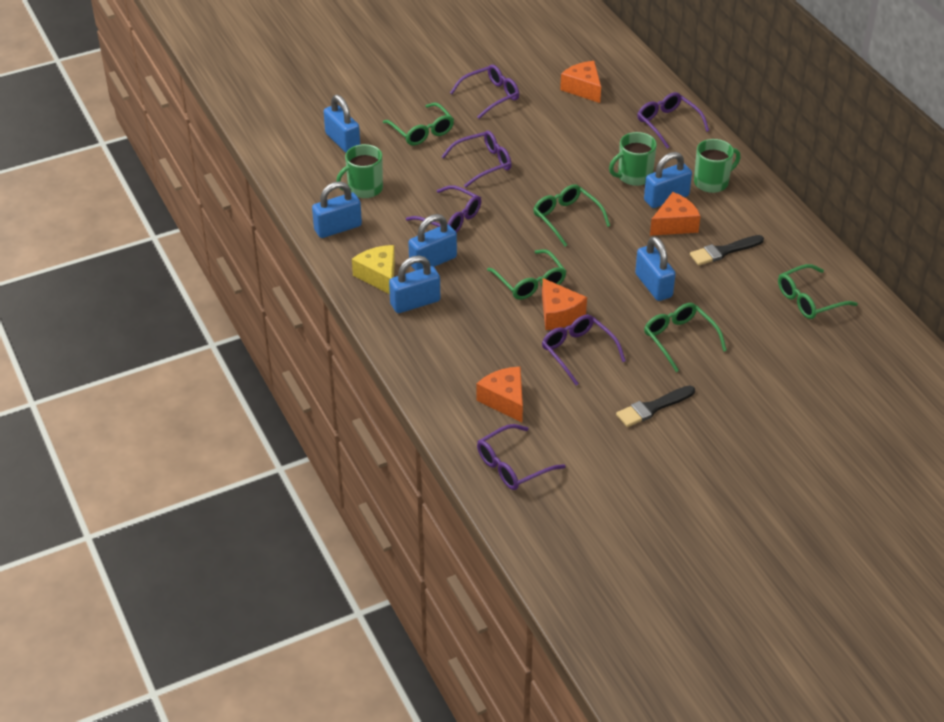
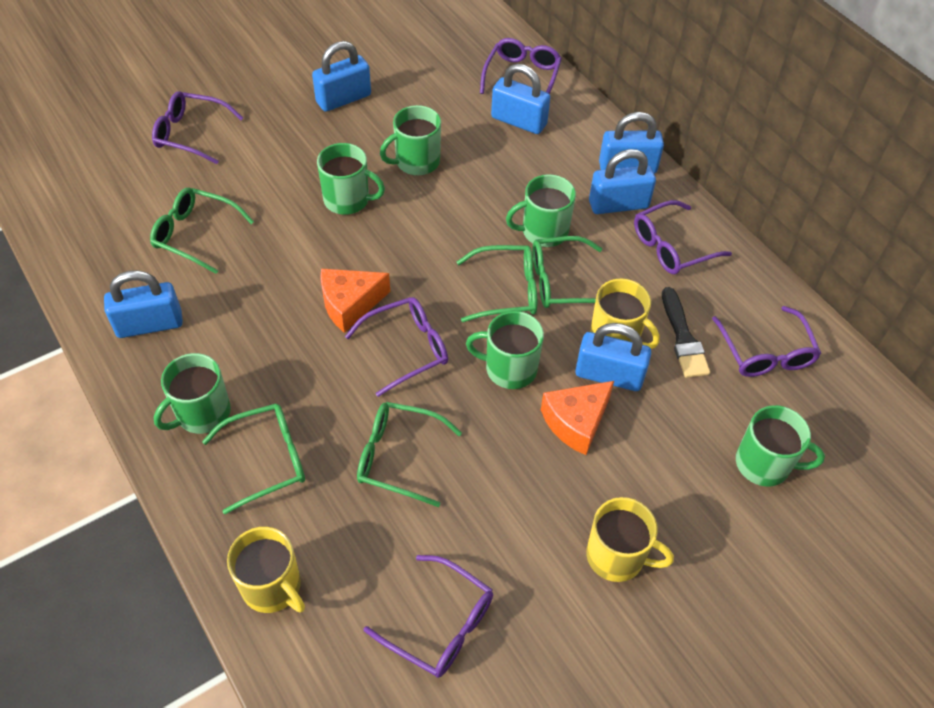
black brush: [616,385,695,427] [690,235,764,265] = 2 -> [662,287,710,378] = 1
green mug: [336,144,383,198] [609,132,657,186] [694,139,740,193] = 3 -> [154,353,231,434] [317,143,385,215] [380,105,441,175] [466,311,544,389] [506,174,576,247] [736,405,825,486] = 6
orange cheese: [476,367,523,423] [542,278,587,330] [560,61,601,103] [650,192,700,236] = 4 -> [320,269,390,333] [541,381,614,455] = 2
yellow cheese: [352,245,395,294] = 1 -> none = 0
yellow mug: none = 0 -> [227,527,305,613] [586,497,674,582] [590,279,660,349] = 3

